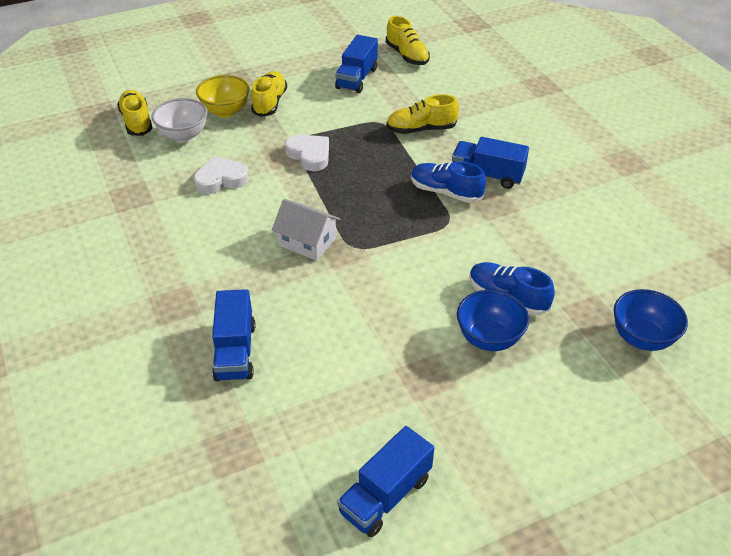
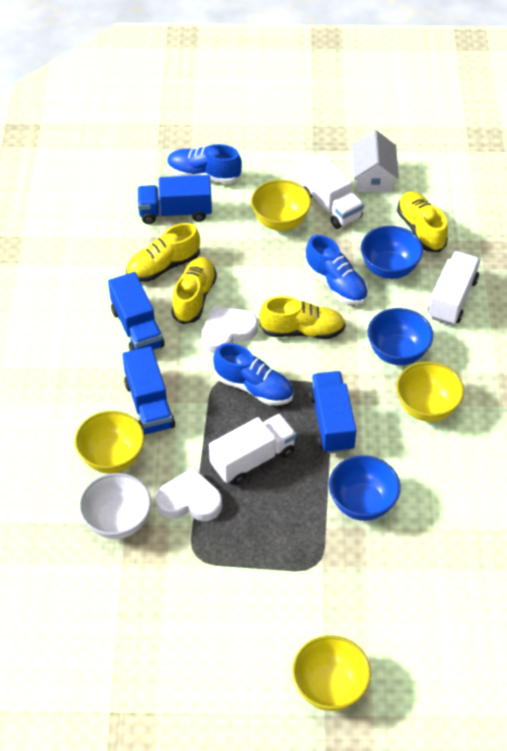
blue bowl: [457,290,529,351] [614,289,688,351] = 2 -> [329,455,401,521] [361,226,423,279] [368,308,433,365] = 3
blue shoe: [411,161,486,203] [469,262,555,316] = 2 -> [167,144,242,184] [213,343,293,405] [305,235,368,305] = 3
white truck: none = 0 -> [209,414,297,485] [300,153,364,229] [428,251,480,325] = 3
yellow bowl: [196,75,250,118] = 1 -> [75,411,145,473] [251,180,311,231] [292,635,371,711] [396,362,464,422] = 4

